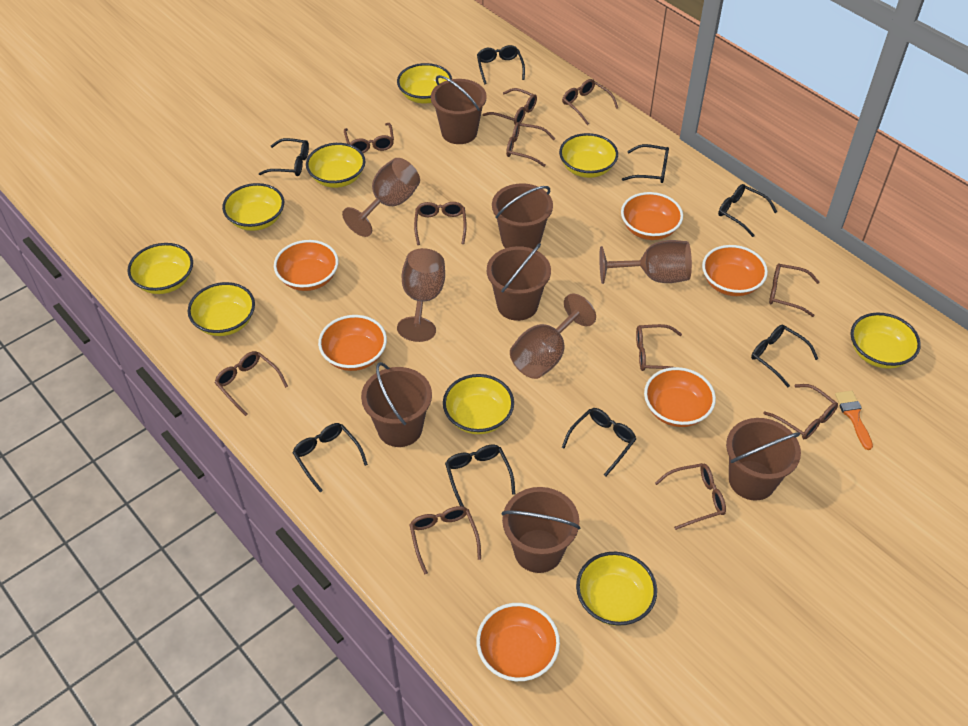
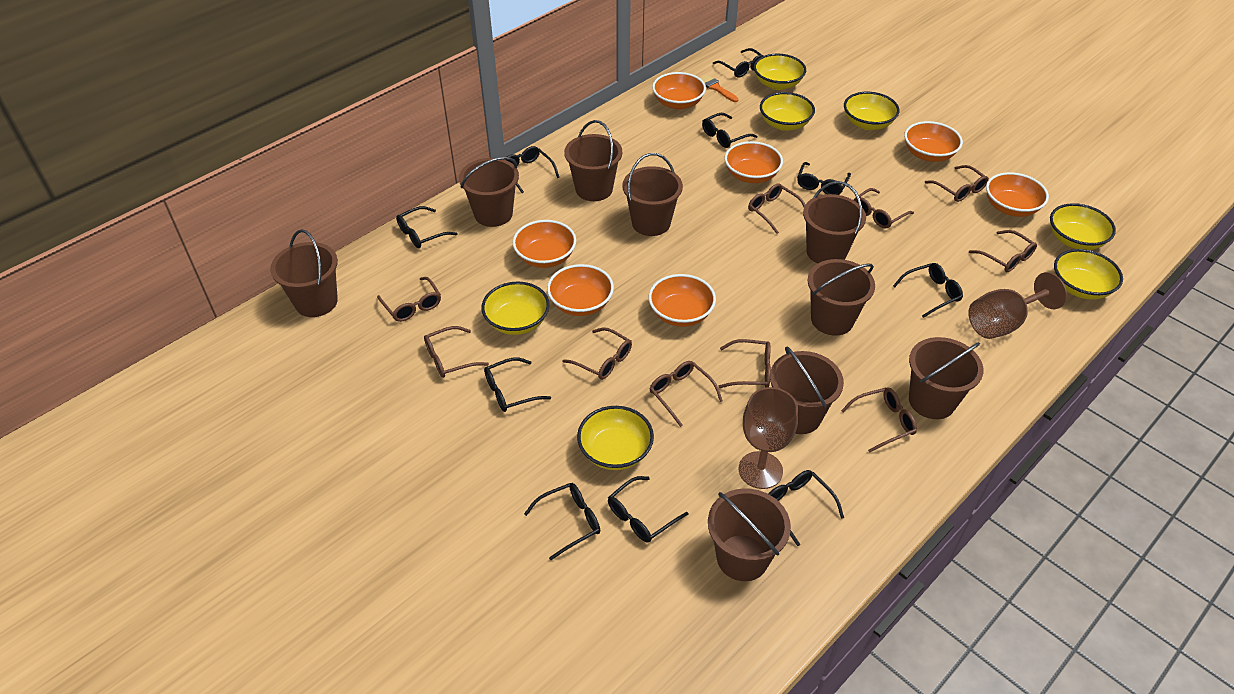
black glasses: [259,138,309,176] [292,423,368,492] [445,445,515,507] [477,45,525,84] [562,408,636,476] [622,144,669,183] [718,184,777,237] [751,325,818,387] = 8 -> [396,206,458,248] [484,357,551,412] [504,146,559,193] [524,483,600,560] [608,476,688,543] [702,113,758,148] [713,48,764,78] [768,470,844,546] [797,162,851,195] [893,263,963,318] = 10
brown bucket: [361,362,432,447] [431,75,487,144] [487,243,551,321] [492,183,553,249] [501,487,581,573] [726,418,801,501] = 6 -> [270,229,338,317] [459,157,519,227] [564,120,622,201] [622,153,683,236] [708,488,791,581] [770,347,844,434] [803,181,866,264] [808,259,875,336] [909,337,983,419] = 9
brown glasses: [214,351,288,416] [344,123,394,153] [409,506,481,575] [414,202,467,245] [483,88,537,124] [506,122,555,167] [562,79,618,125] [636,324,682,371] [655,463,726,530] [763,384,838,439] [769,263,819,317] = 11 -> [377,277,441,322] [424,326,489,378] [562,327,632,380] [650,361,723,427] [718,339,771,388] [748,184,805,234] [841,387,917,452] [854,188,914,228] [925,165,989,202] [969,230,1037,272] = 10
brown goblet: [342,158,420,237] [397,248,445,342] [510,293,596,379] [599,240,692,284] = 4 -> [739,387,798,489] [968,272,1067,339] = 2
orange bowl: [274,240,338,291] [318,315,387,371] [476,603,560,681] [621,192,683,240] [644,367,716,427] [702,245,768,296] = 6 -> [512,220,576,268] [547,264,614,316] [648,274,716,327] [652,72,706,110] [724,141,783,183] [904,121,963,162] [986,172,1049,217] = 7
yellow bowl: [127,243,193,294] [188,282,255,336] [222,183,284,231] [306,143,365,188] [397,63,452,104] [443,374,514,434] [559,133,618,178] [576,552,657,626] [851,313,921,369] = 9 -> [481,281,550,335] [577,406,654,470] [754,54,806,90] [760,92,815,131] [844,92,900,130] [1050,203,1116,250] [1054,249,1123,300] = 7

